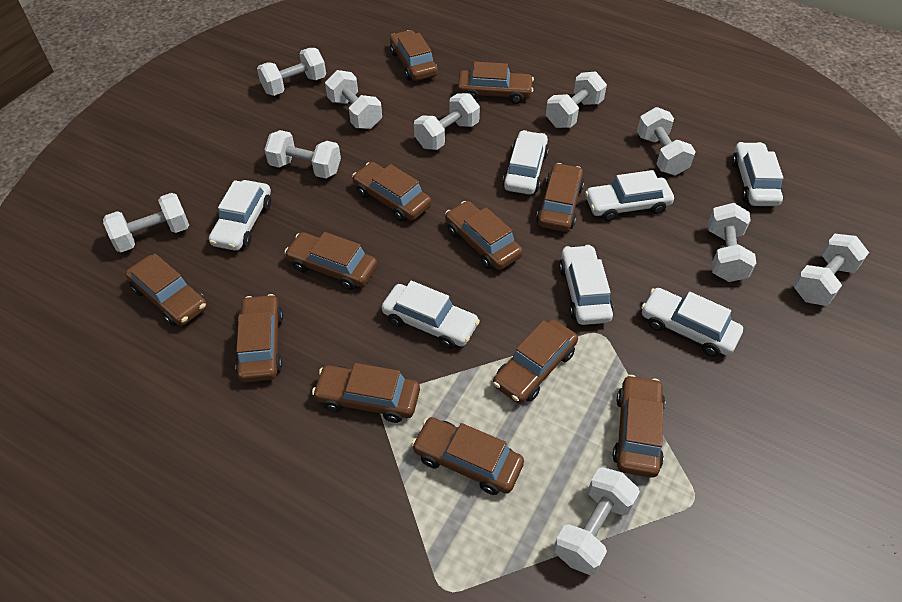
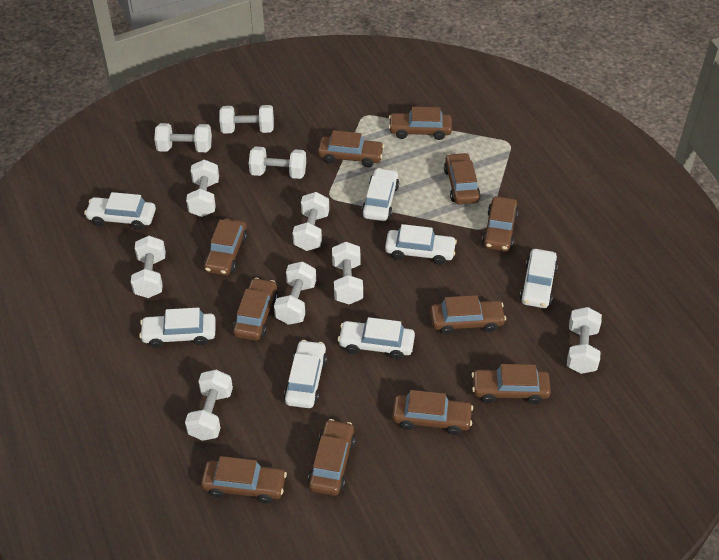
brown car: [125,254,207,326] [235,294,283,382] [285,232,377,290] [312,363,420,423] [352,162,432,222] [390,30,438,81] [411,417,524,495] [445,201,523,270] [458,62,534,104] [493,319,578,404] [536,163,584,232] [613,375,665,478] = 12 -> [201,456,287,504] [204,219,248,276] [233,278,278,341] [308,419,355,496] [318,130,384,167] [388,107,452,140] [392,390,473,435] [430,295,506,335] [444,153,481,204] [472,364,551,404] [482,196,518,251] = 11

